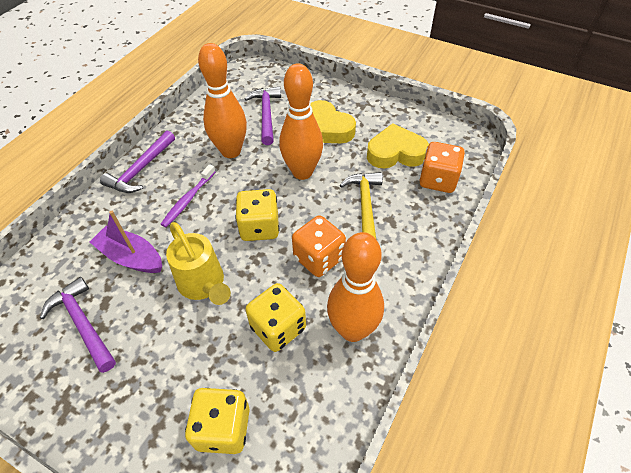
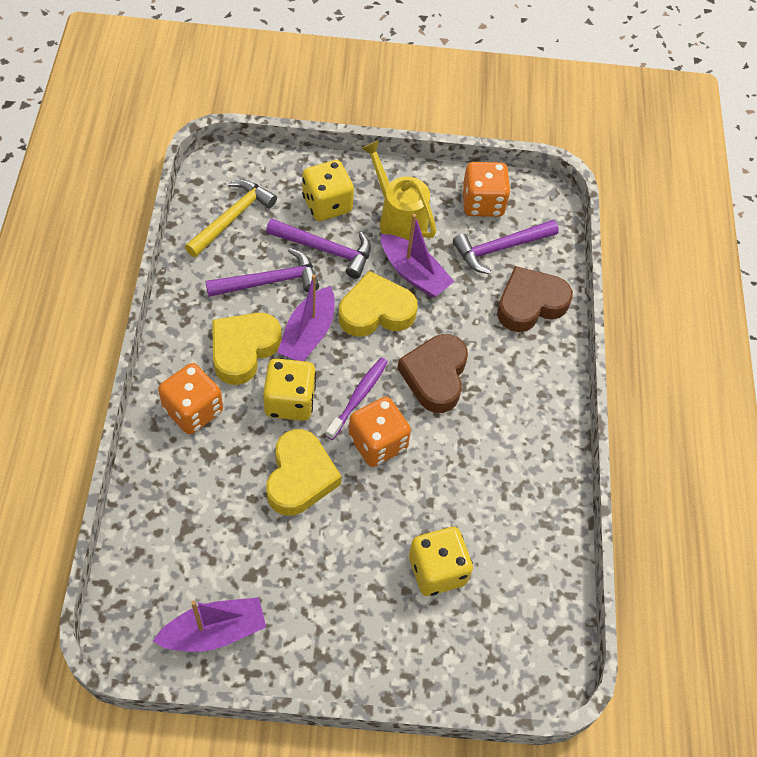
brown heart: none = 0 -> [397,334,468,413] [497,266,573,332] = 2
orange bowling pin: [198,43,247,158] [279,63,323,180] [327,232,384,342] = 3 -> none = 0
orange dice: [292,215,346,277] [419,142,465,193] = 2 -> [158,363,223,434] [348,397,411,467] [462,162,511,217] = 3
purple boat: [90,211,162,273] = 1 -> [152,597,266,652] [277,274,335,361] [381,214,454,298] = 3
yellow heart: [310,100,356,143] [367,123,429,169] = 2 -> [212,313,282,385] [267,429,342,516] [339,271,418,337] = 3

